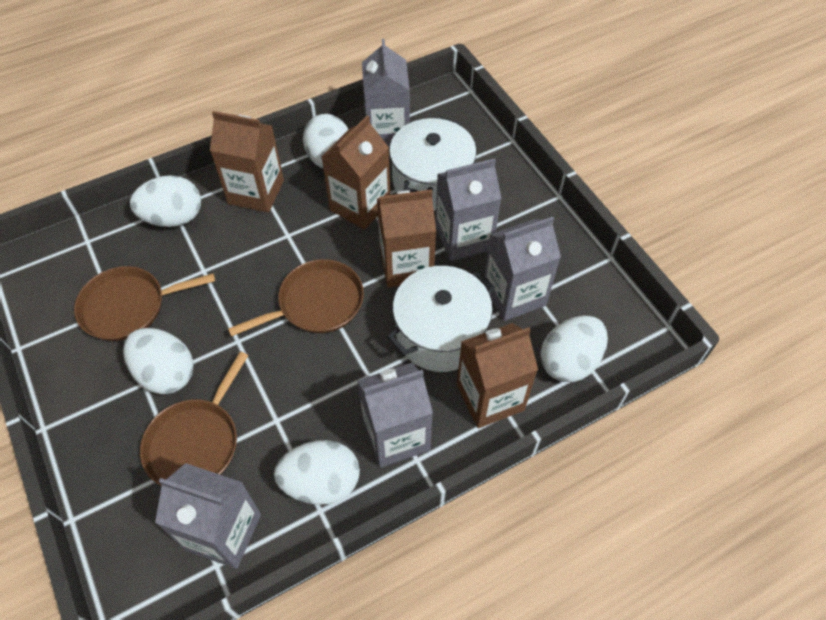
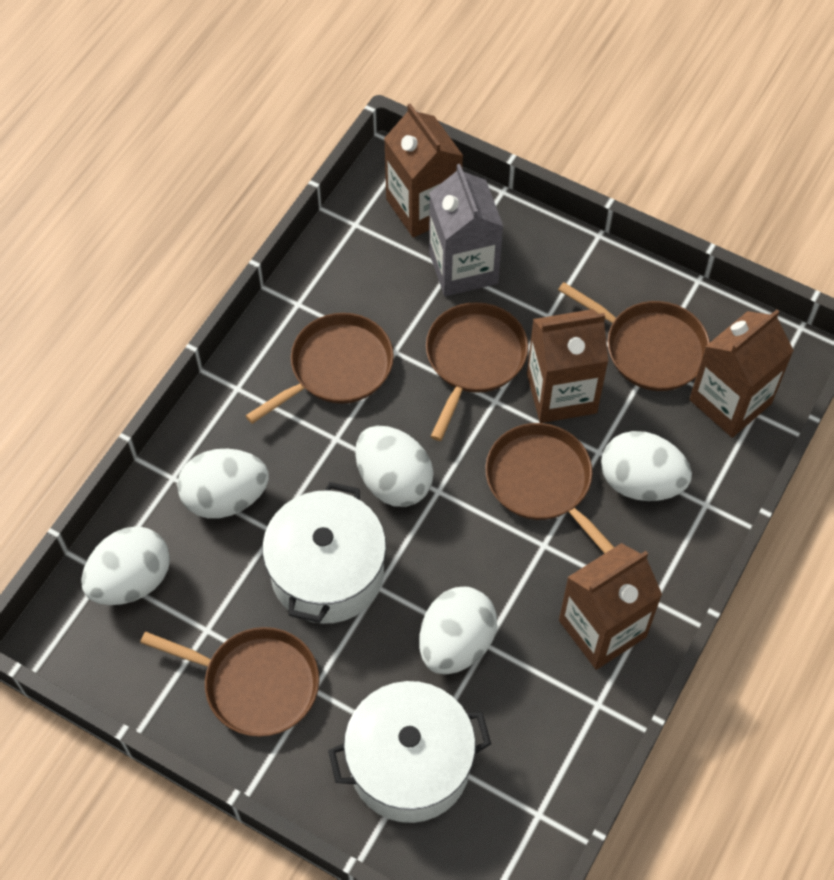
brown pan: [74,266,215,341] [140,351,249,486] [228,259,364,337] = 3 -> [140,627,319,737] [245,313,394,424] [426,302,528,441] [485,423,614,554] [558,282,710,391] = 5
grey carton: [155,463,261,569] [357,363,433,468] [362,39,410,148] [435,158,502,261] [483,217,561,321] = 5 -> [429,164,504,296] = 1

